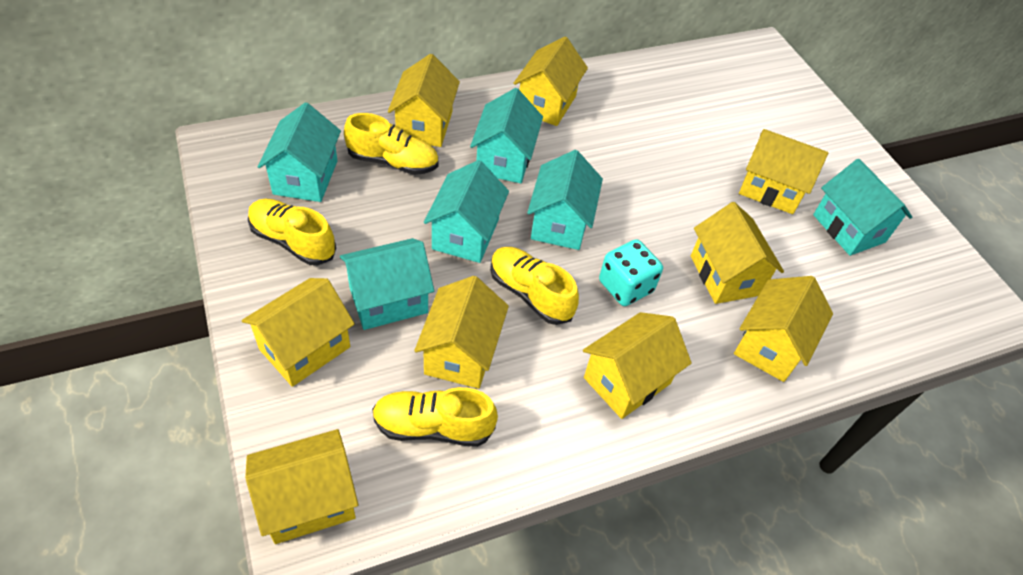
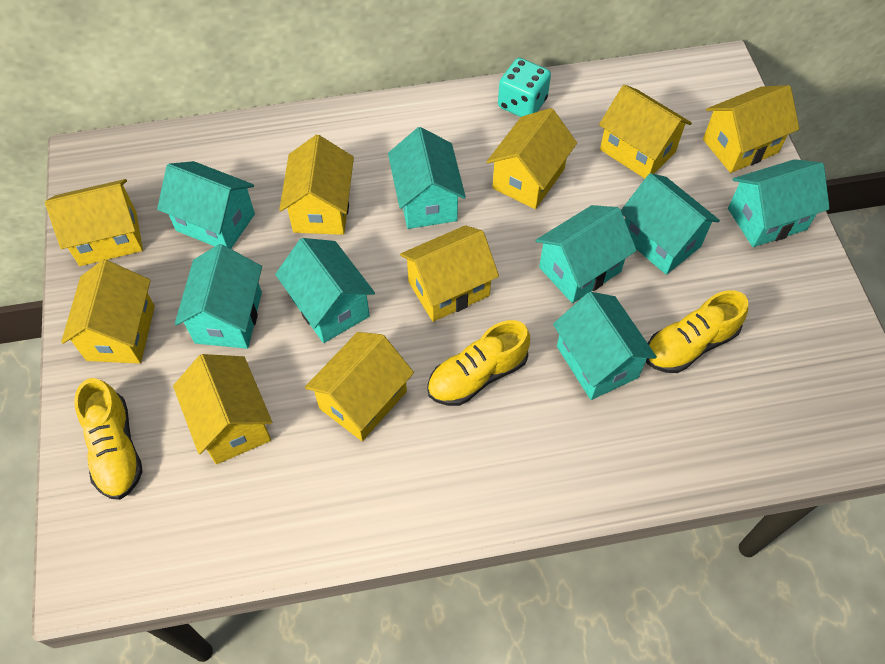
turquoise house: [258,102,341,202] [340,238,434,330] [424,160,509,263] [470,88,543,183] [527,150,603,250] [813,159,912,256] = 6 -> [157,161,255,249] [175,244,262,349] [275,238,375,343] [388,127,466,229] [536,205,637,303] [553,292,657,400] [621,173,720,275] [728,159,830,247] = 8
yellow shoe: [248,199,336,265] [344,113,438,175] [372,387,498,447] [490,247,579,325] = 4 -> [74,378,143,500] [427,320,530,406] [646,290,748,373] = 3

